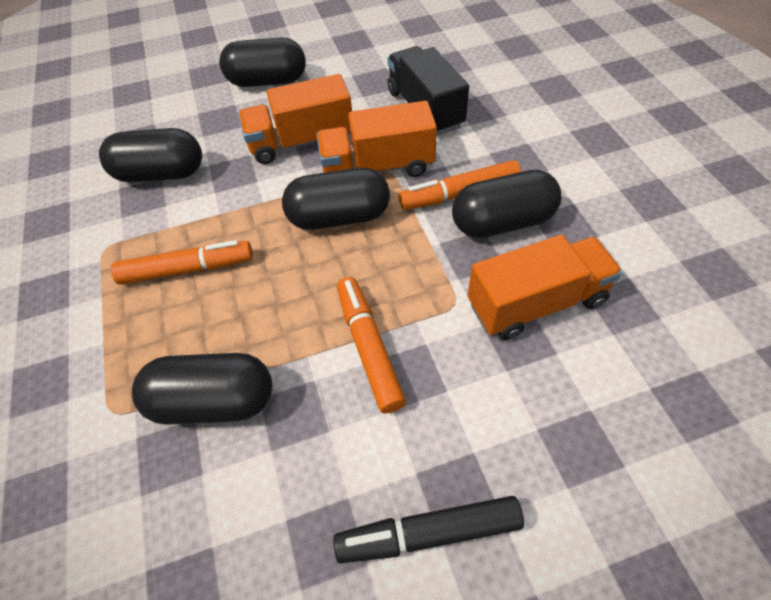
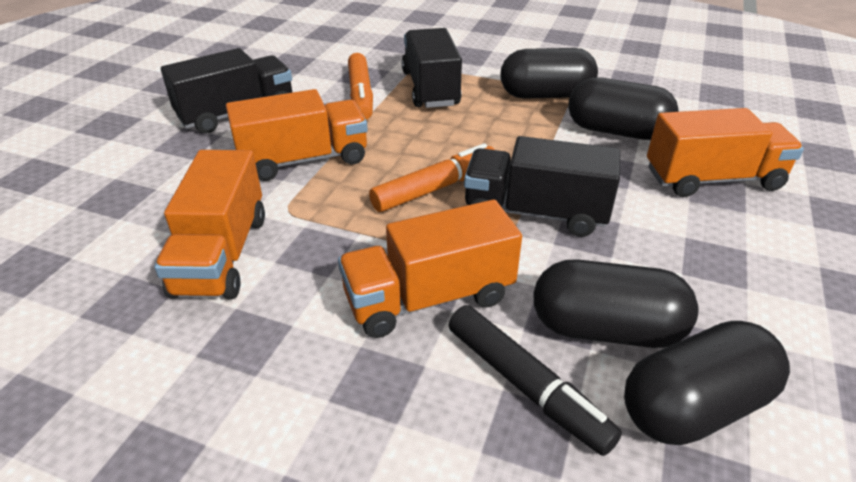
black capsule: [99,128,202,182] [132,353,272,425] [219,37,306,87] [282,168,390,230] [452,170,561,238] = 5 -> [501,48,598,99] [533,259,698,348] [568,77,679,140] [624,321,790,445] = 4
black truck: [387,46,469,136] = 1 -> [161,48,292,134] [402,28,462,108] [464,136,620,237] = 3
orange marker: [111,240,253,285] [337,277,406,413] [399,160,521,210] = 3 -> [348,53,373,119] [369,143,495,212] = 2
orange truck: [238,74,352,164] [317,101,437,177] [468,235,623,340] = 3 -> [154,150,265,299] [226,89,368,181] [338,200,522,338] [647,108,804,197] = 4

